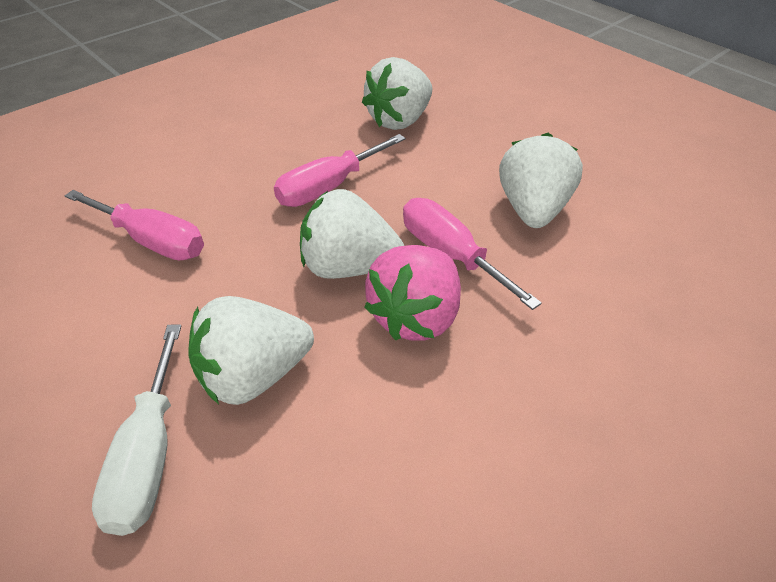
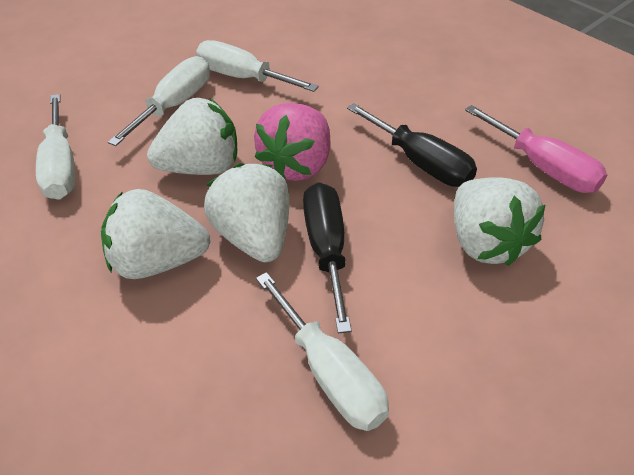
black screwdriver: none = 0 -> [303,182,352,334] [347,103,477,187] = 2
pink screwdriver: [64,190,204,260] [274,134,406,207] [403,198,542,310] = 3 -> [465,105,607,193] = 1
white screwdriver: [92,324,181,536] = 1 -> [36,94,76,200] [108,56,210,146] [196,40,319,92] [256,272,389,431] = 4

